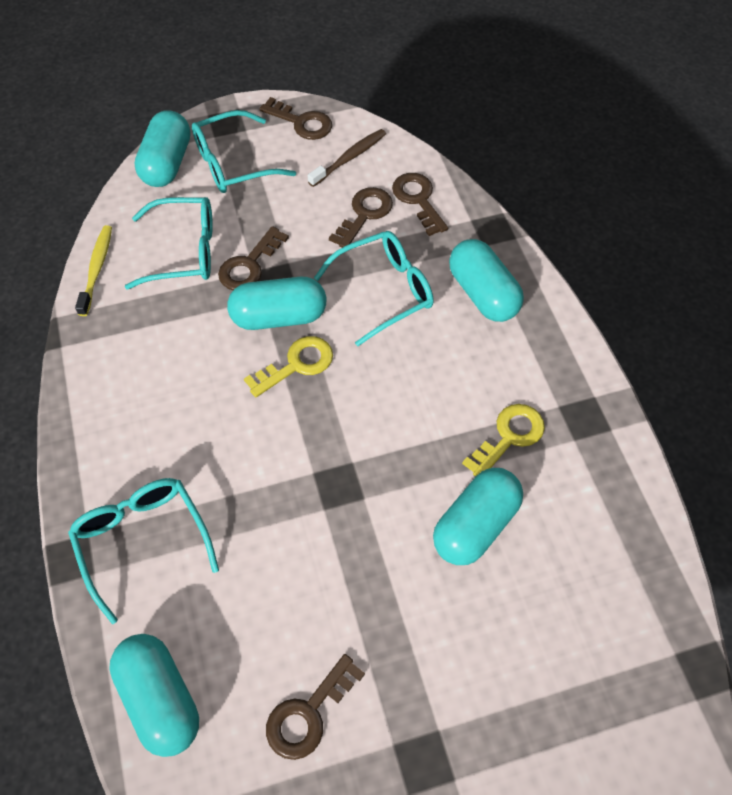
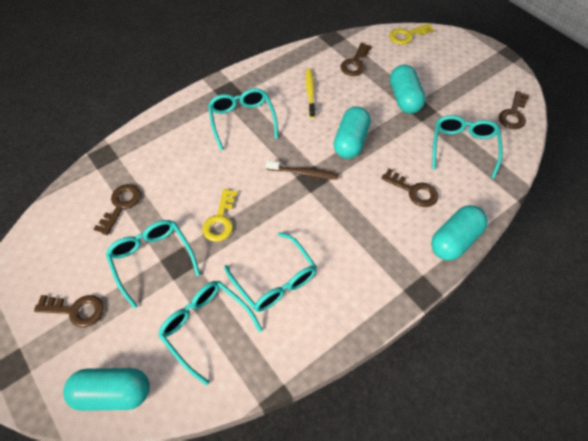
turquoise capsule: [109,634,199,757] [134,110,190,187] [227,277,326,330] [433,468,523,565] [449,239,524,322] = 5 -> [63,368,150,411] [334,106,371,159] [390,65,426,114] [431,205,488,261] = 4
turquoise glasses: [68,478,219,624] [125,197,213,289] [192,110,296,193] [314,231,434,346] = 4 -> [106,220,200,309] [158,281,263,386] [208,88,278,150] [224,232,317,312] [432,115,503,179] = 5

